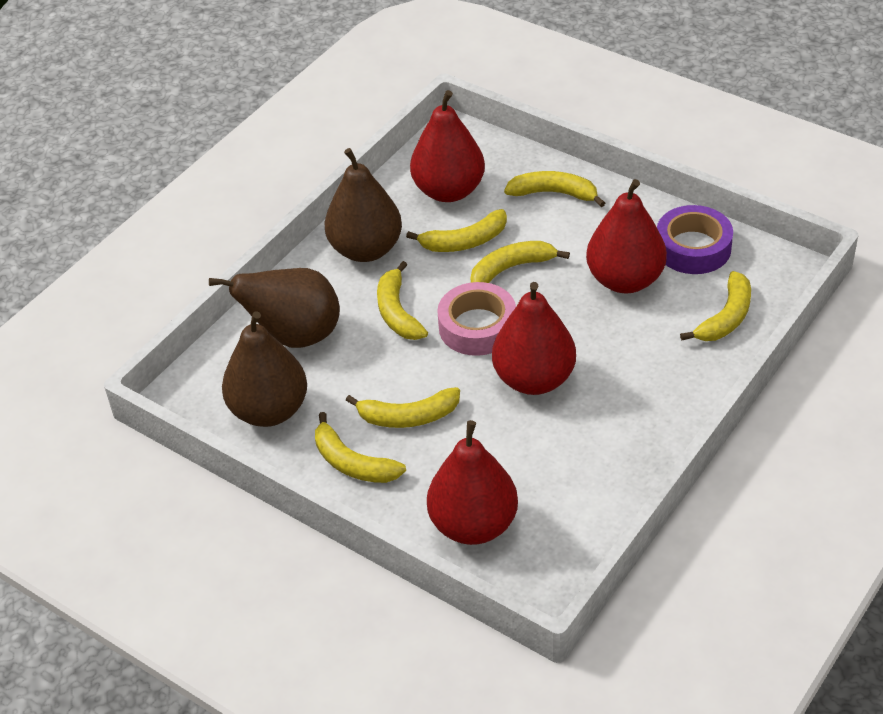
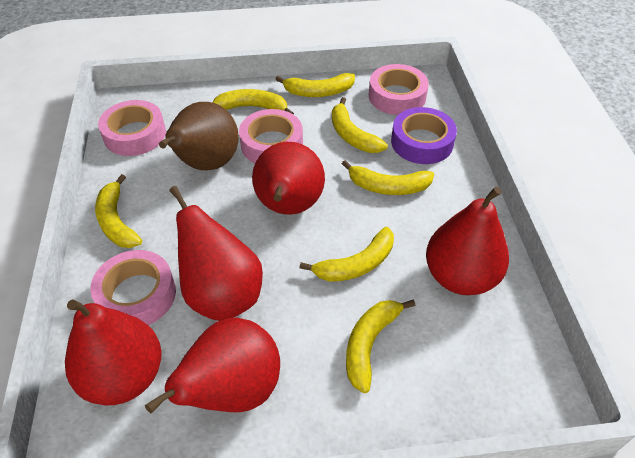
brown pear: [209,268,340,348] [222,311,307,427] [325,148,402,262] = 3 -> [159,102,239,170] = 1
pink tape: [437,282,516,356] = 1 -> [90,250,176,325] [98,100,166,156] [239,109,303,163] [369,64,429,115] = 4
red pear: [410,90,485,202] [427,420,518,545] [492,282,576,395] [586,179,667,293] = 4 -> [65,299,162,406] [145,317,280,413] [169,186,263,321] [252,142,325,215] [426,187,509,295] = 5

